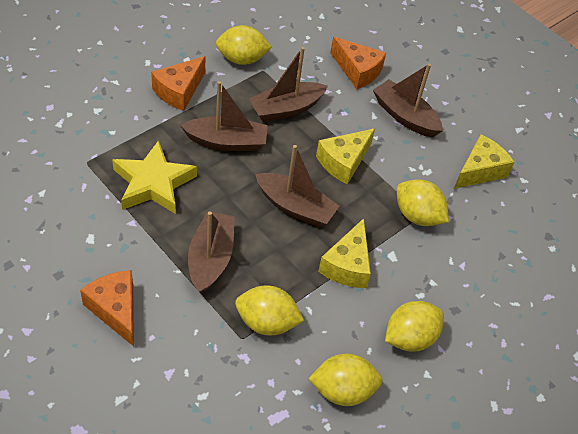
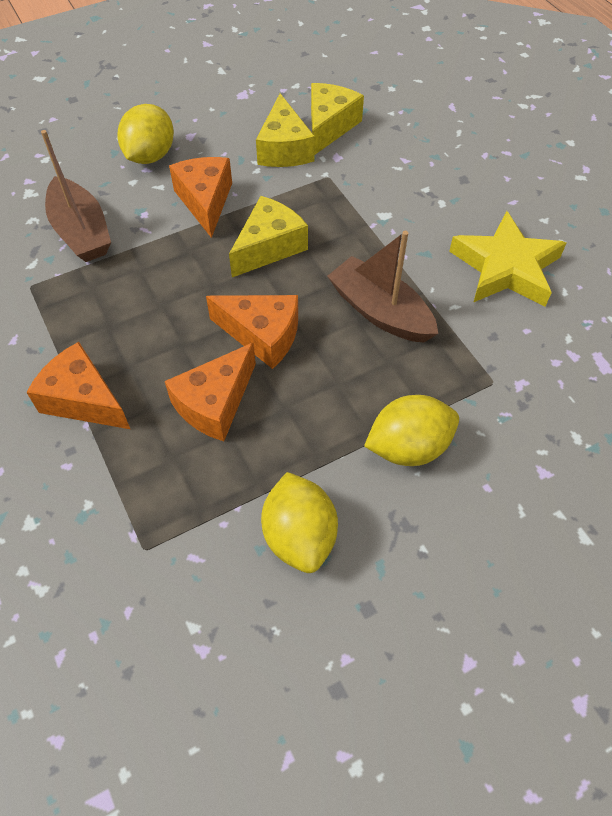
brown boat: [180,81,268,151] [188,211,235,294] [249,47,328,122] [255,145,340,227] [373,64,443,138] = 5 -> [41,130,111,262] [327,231,438,343] = 2
orange cheese: [80,270,134,347] [151,56,205,111] [330,37,386,89] = 3 -> [26,342,130,429] [165,343,256,441] [169,157,232,238] [206,295,298,369] = 4
yellow lemon: [216,25,272,65] [235,286,304,336] [308,353,383,406] [385,301,444,352] [397,180,449,226] = 5 -> [117,104,174,164] [261,472,338,573] [364,395,459,466] = 3

